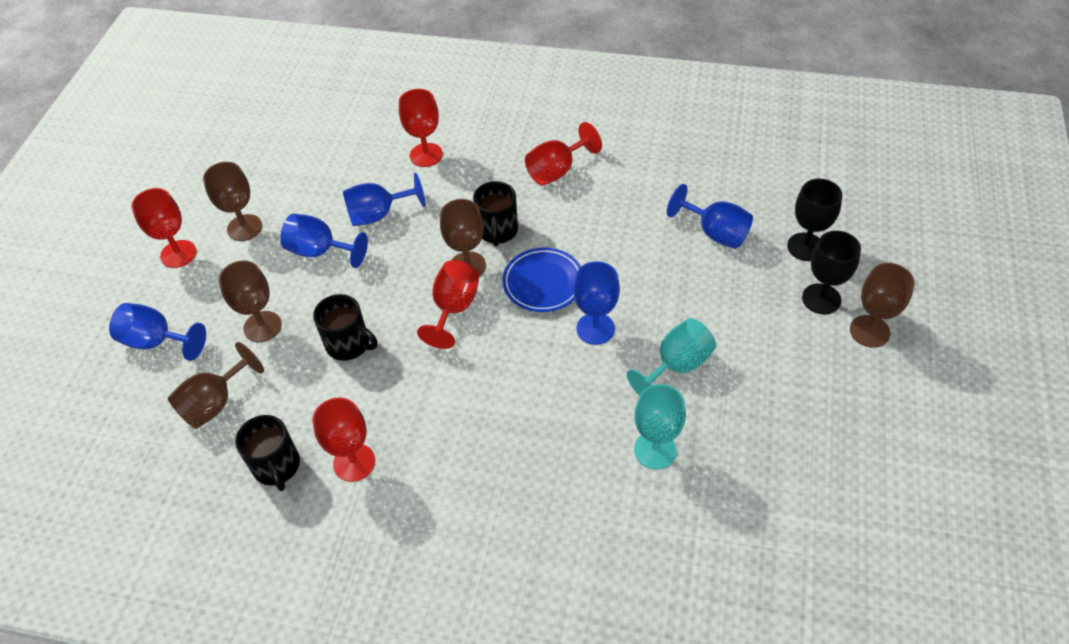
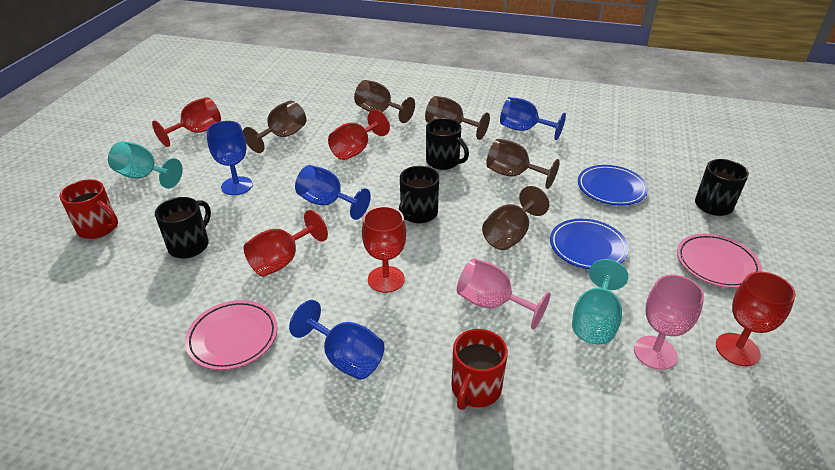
black goblet: [787,179,842,261] [802,231,861,314] = 2 -> none = 0
black mug: [235,415,300,491] [313,294,377,361] [473,181,518,246] = 3 -> [155,197,211,258] [399,166,439,223] [426,118,469,170] [695,159,749,216] = 4
blue goblet: [109,303,206,361] [280,214,368,268] [343,173,426,226] [574,261,620,345] [667,184,753,249] = 5 -> [206,121,253,195] [289,300,385,380] [295,165,371,220] [500,97,566,140] = 4
blue plate: [502,247,581,312] = 1 -> [550,219,629,269] [578,165,648,206] = 2
pink goblet: none = 0 -> [457,258,550,330] [634,275,704,370] = 2
pink plate: none = 0 -> [185,300,278,370] [677,234,762,288] = 2
red mug: none = 0 -> [59,179,118,239] [451,329,508,410] = 2

